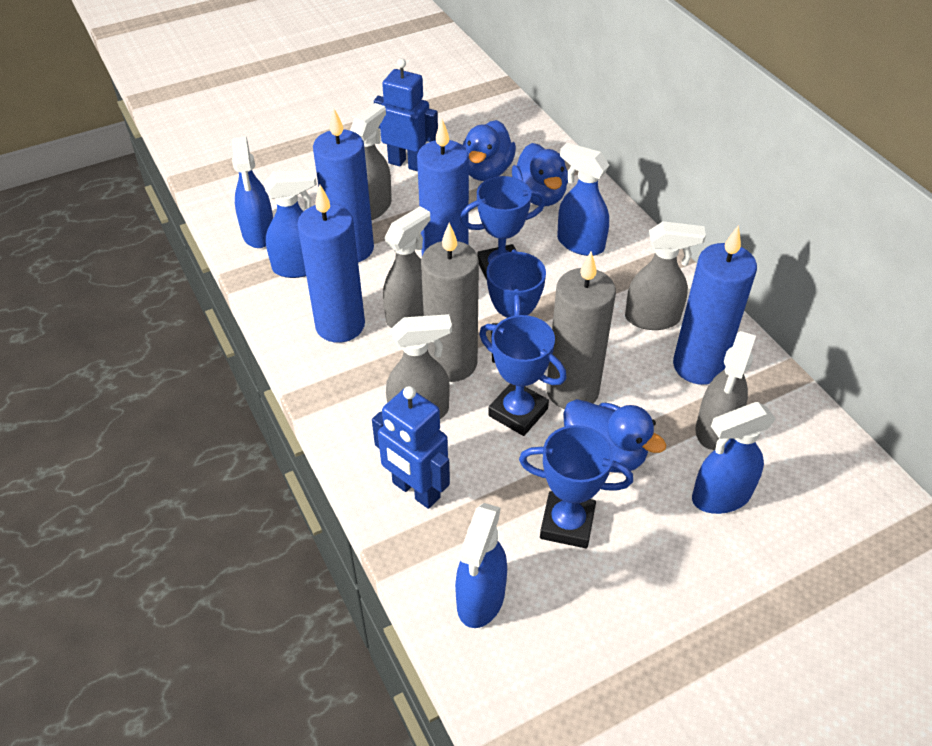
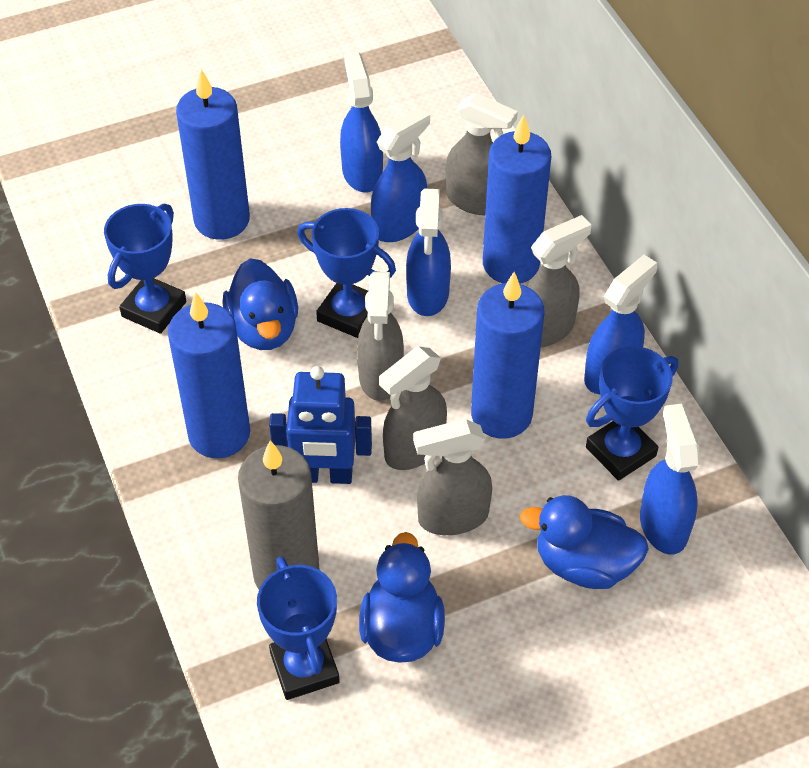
blue robot: [372,386,450,509] [374,58,438,171] = 2 -> [269,366,372,484] = 1
grey candle: [421,223,479,382] [546,251,616,409] = 2 -> [238,441,319,589] = 1

